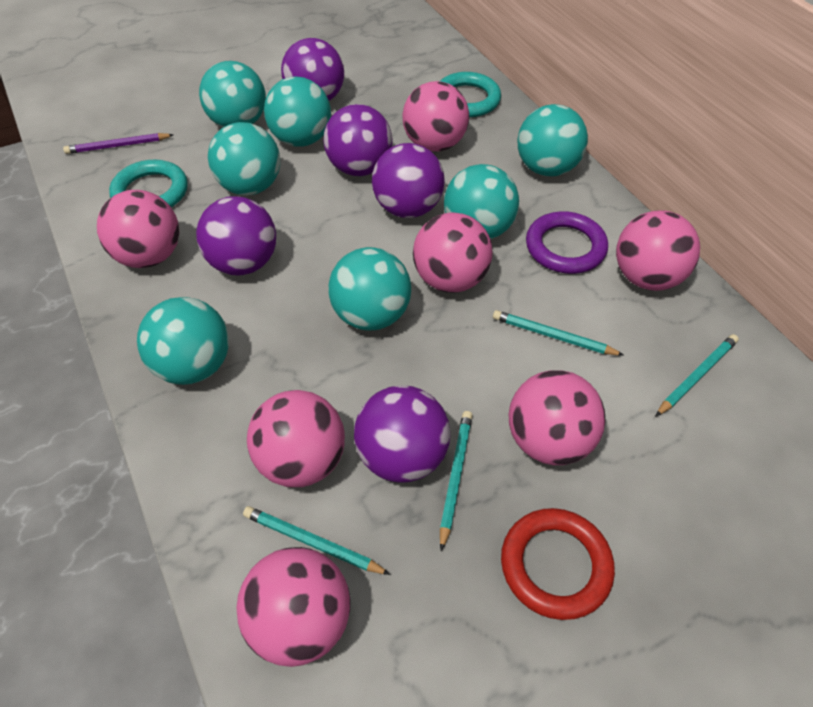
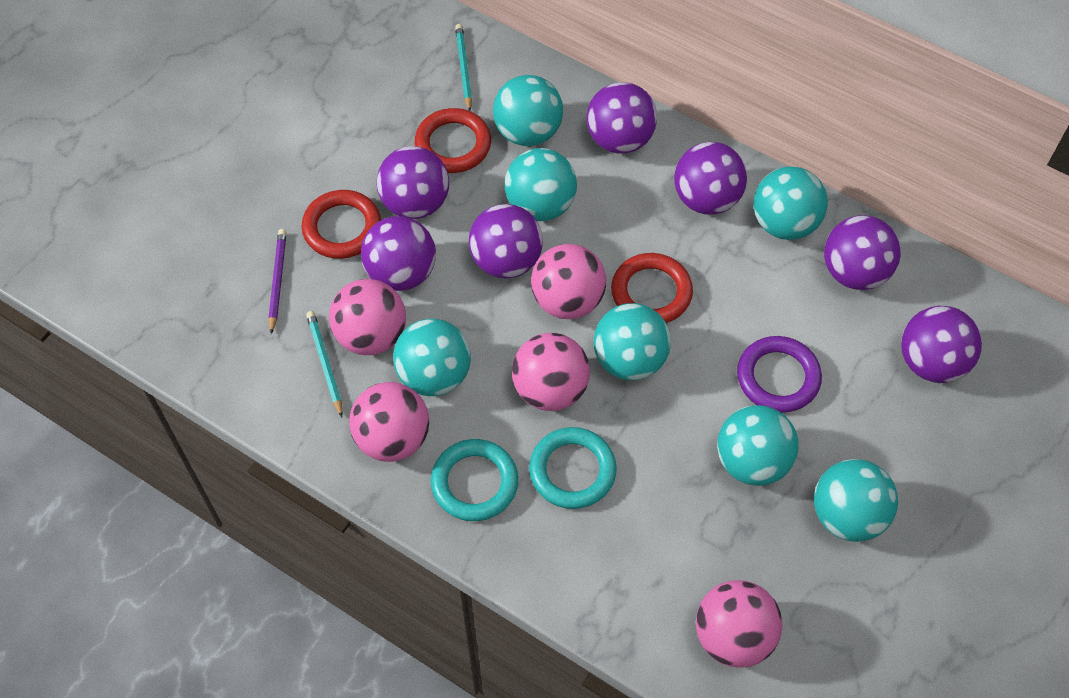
pink ball: [97,190,179,268] [236,547,350,667] [247,390,345,487] [402,81,469,152] [413,212,493,293] [509,370,605,465] [616,210,700,291] = 7 -> [329,279,406,355] [349,382,429,462] [512,333,590,411] [531,244,606,319] [696,580,783,668] = 5
purple ball: [196,196,276,275] [281,38,344,101] [323,104,393,176] [354,385,450,483] [372,143,445,218] = 5 -> [361,216,436,291] [377,146,449,219] [469,204,543,278] [587,82,657,153] [674,142,747,214] [824,215,901,290] [901,306,982,383] = 7
red ring: [501,508,615,620] = 1 -> [302,190,381,259] [415,108,491,173] [611,253,693,323] = 3
turquoise pencil: [243,506,391,575] [440,411,473,551] [493,310,623,355] [656,334,739,416] = 4 -> [306,311,342,417] [455,24,472,111] = 2

